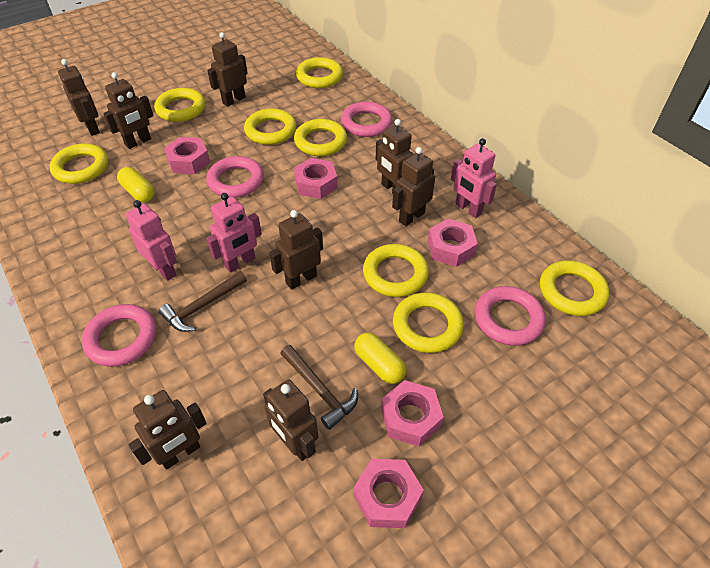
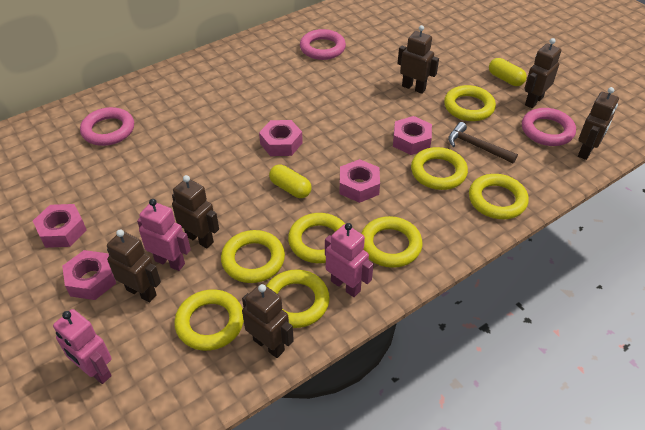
brown hammer: [159,271,247,332] [280,345,358,430] = 2 -> [448,122,518,164] = 1
brown robot: [58,59,100,136] [103,72,154,149] [129,390,206,470] [207,32,248,107] [263,379,318,461] [269,210,323,290] [376,119,413,194] [392,147,435,226] = 8 -> [107,230,161,302] [172,175,219,249] [242,283,294,358] [397,25,439,94] [525,38,561,108] [578,87,619,160] = 6
pink ring: [82,304,156,367] [206,156,264,198] [341,102,392,137] [475,286,546,346] = 4 -> [80,107,134,146] [300,29,346,60] [522,108,576,146] = 3

